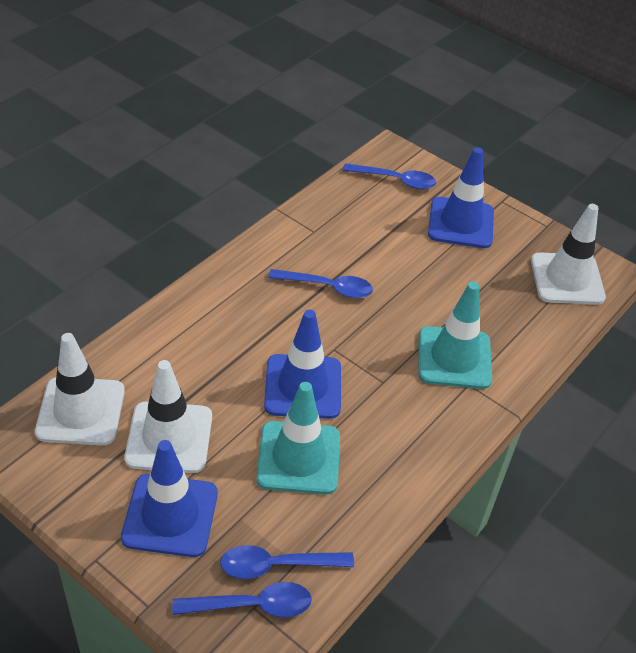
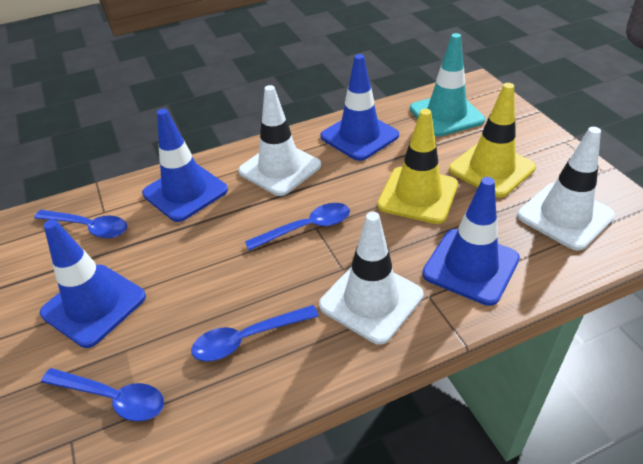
blue traffic cone: [121,440,218,557] [264,310,341,419] [428,147,494,248] = 3 -> [40,219,146,348] [142,109,228,222] [320,54,399,161] [422,177,520,306] = 4
turquoise traffic cone: [256,382,340,494] [418,282,492,389] = 2 -> [410,33,485,136] = 1
yellow traffic cone: none = 0 -> [377,109,458,224] [449,83,536,197] = 2

